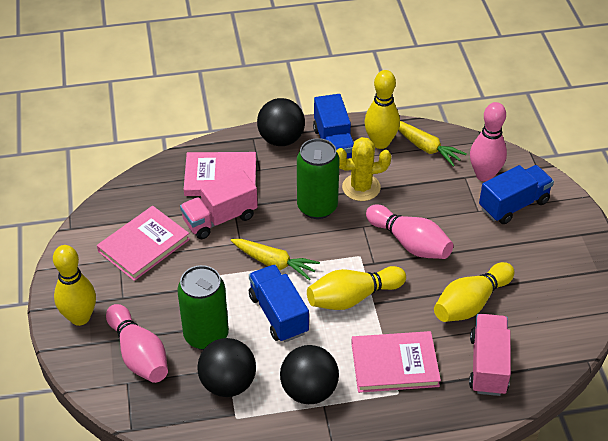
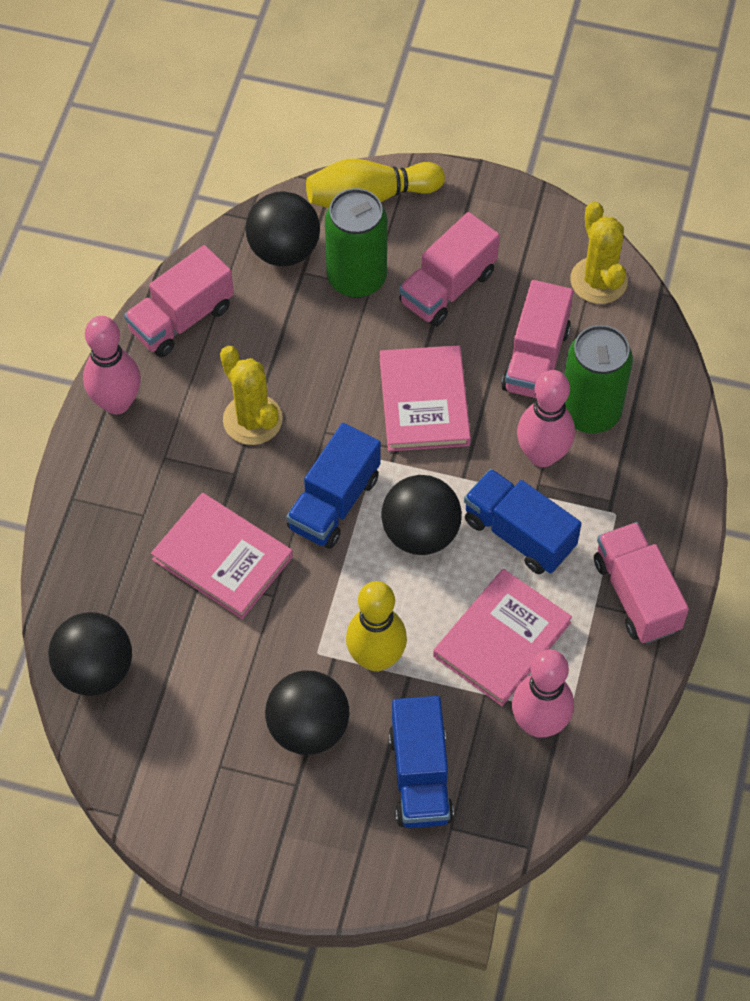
black ball: [197,338,256,397] [257,98,305,146] [280,345,339,404] = 3 -> [48,612,132,696] [246,191,320,266] [265,671,349,755] [381,475,462,555] = 4
pink truck: [180,171,258,239] [469,314,511,396] = 2 -> [124,245,234,357] [399,212,500,327] [501,280,573,398] [594,522,689,643] = 4
yellow bowling pin: [53,245,96,326] [307,266,406,310] [364,70,400,149] [434,262,515,322] = 4 -> [306,159,445,208] [346,581,407,672] = 2
yellow cactus: [336,137,391,201] = 1 -> [220,346,283,445] [570,201,628,304] = 2
yellow carrot: [231,239,320,280] [398,121,467,167] = 2 -> none = 0

